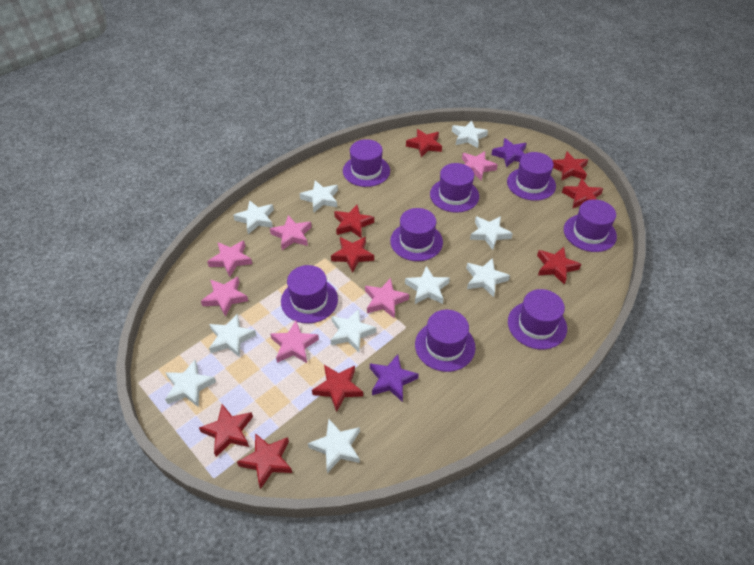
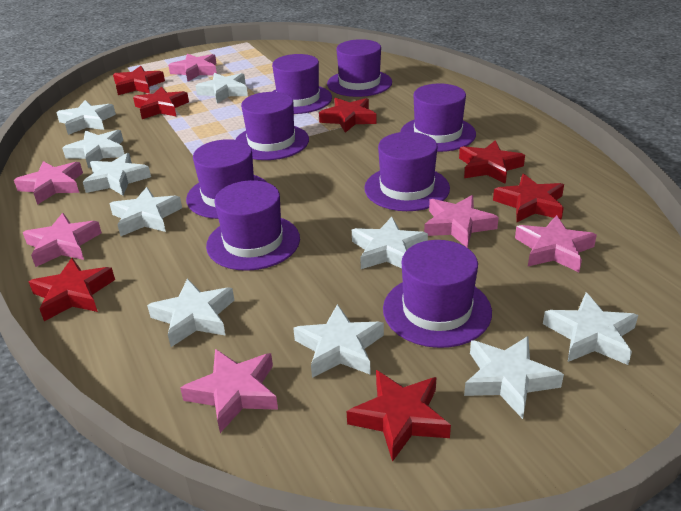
purple star: [370,354,419,402] [491,138,527,167] = 2 -> none = 0
red star: [199,404,253,457] [237,433,292,489] [312,365,363,412] [331,237,374,273] [334,205,374,239] [406,129,442,157] [537,247,581,285] [552,151,588,180] [562,178,603,209] = 9 -> [29,258,115,321] [113,66,165,95] [133,86,189,119] [319,98,377,133] [347,370,451,462] [459,140,525,184] [493,174,564,222] = 7

